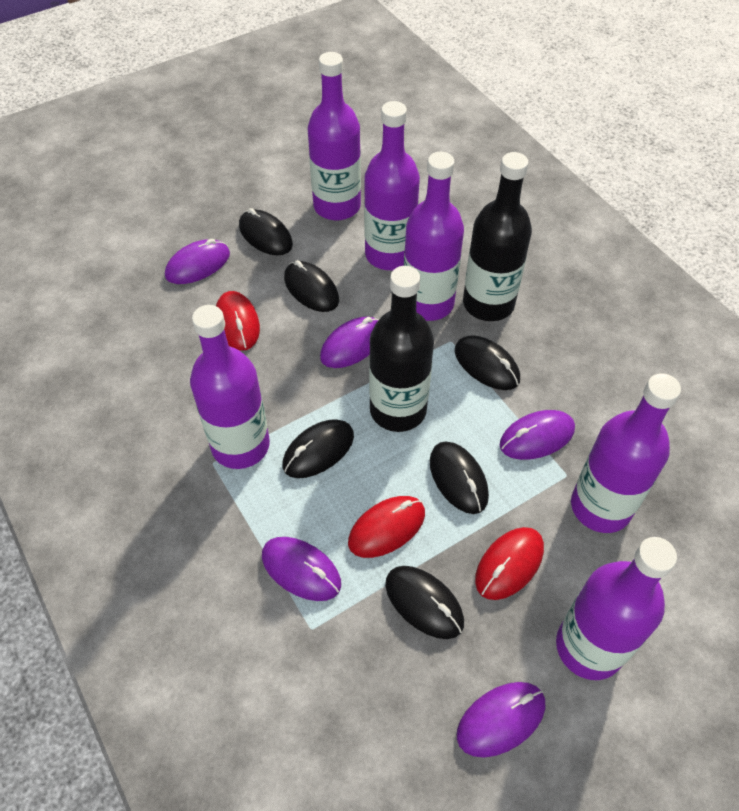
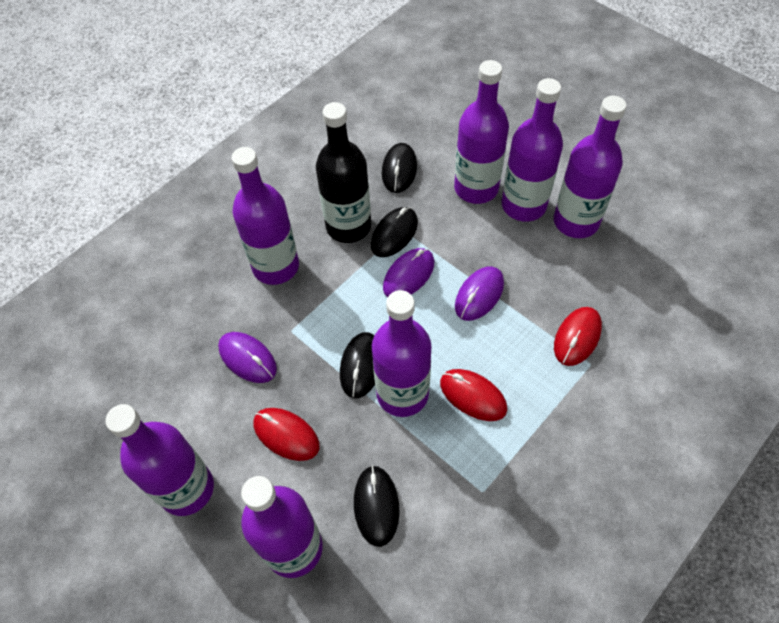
black bottle: [369,266,434,432] [463,152,532,321] = 2 -> [316,102,371,243] = 1
black mouse: [239,208,293,256] [282,419,354,478] [284,260,339,312] [385,566,464,639] [430,441,489,514] [455,335,520,390] = 6 -> [340,332,375,398] [354,465,400,547] [371,207,418,257] [382,143,417,193] = 4
purple bottle: [190,305,270,469] [308,52,361,220] [364,101,420,270] [404,152,464,321] [556,537,677,680] [571,373,681,533] = 6 -> [105,404,214,516] [231,147,299,285] [241,476,323,578] [372,290,432,417] [454,60,509,204] [502,78,563,222] [554,96,627,238] = 7
purple mouse: [165,239,230,284] [262,537,341,601] [320,316,379,368] [457,682,545,758] [500,410,575,460] = 5 -> [218,332,277,383] [383,248,434,297] [455,266,504,321] = 3

